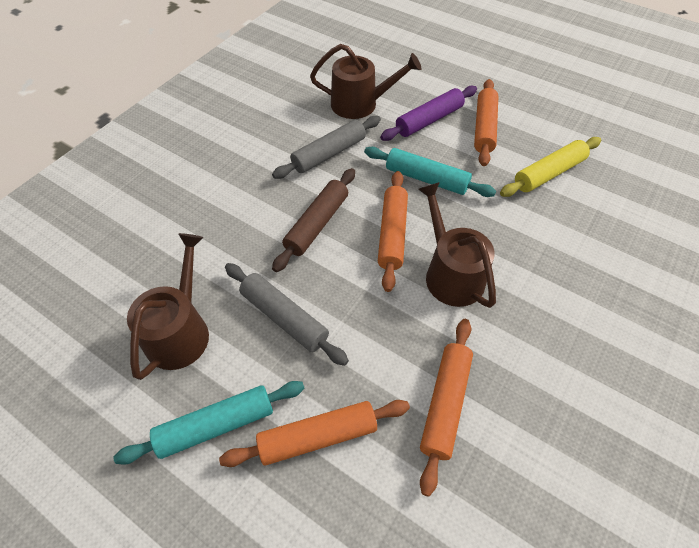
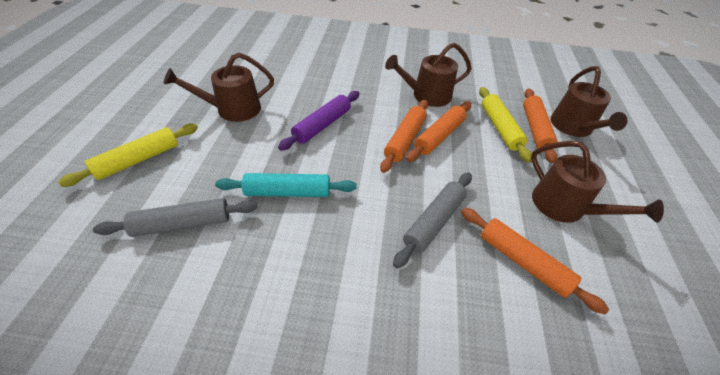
brown rolling pin: [272,168,355,272] = 1 -> none = 0
brown watering can: [127,233,209,380] [310,44,421,119] [418,182,496,308] = 3 -> [164,53,274,122] [385,43,472,107] [531,141,664,223] [550,66,627,137] = 4
turquoise rolling pin: [113,381,304,464] [364,147,496,197] = 2 -> [215,173,357,197] = 1
yellow rolling pin: [500,137,601,197] = 1 -> [58,124,198,187] [479,87,532,163] = 2

